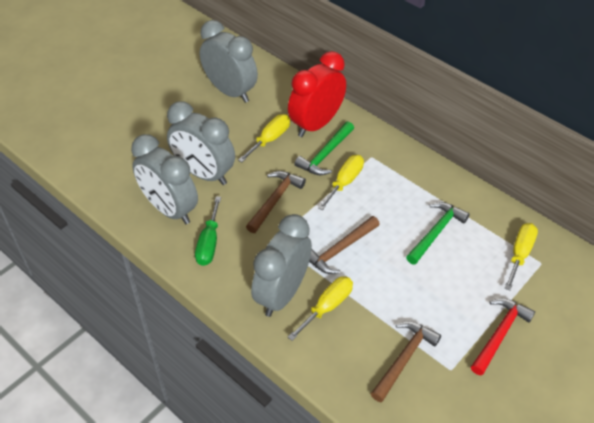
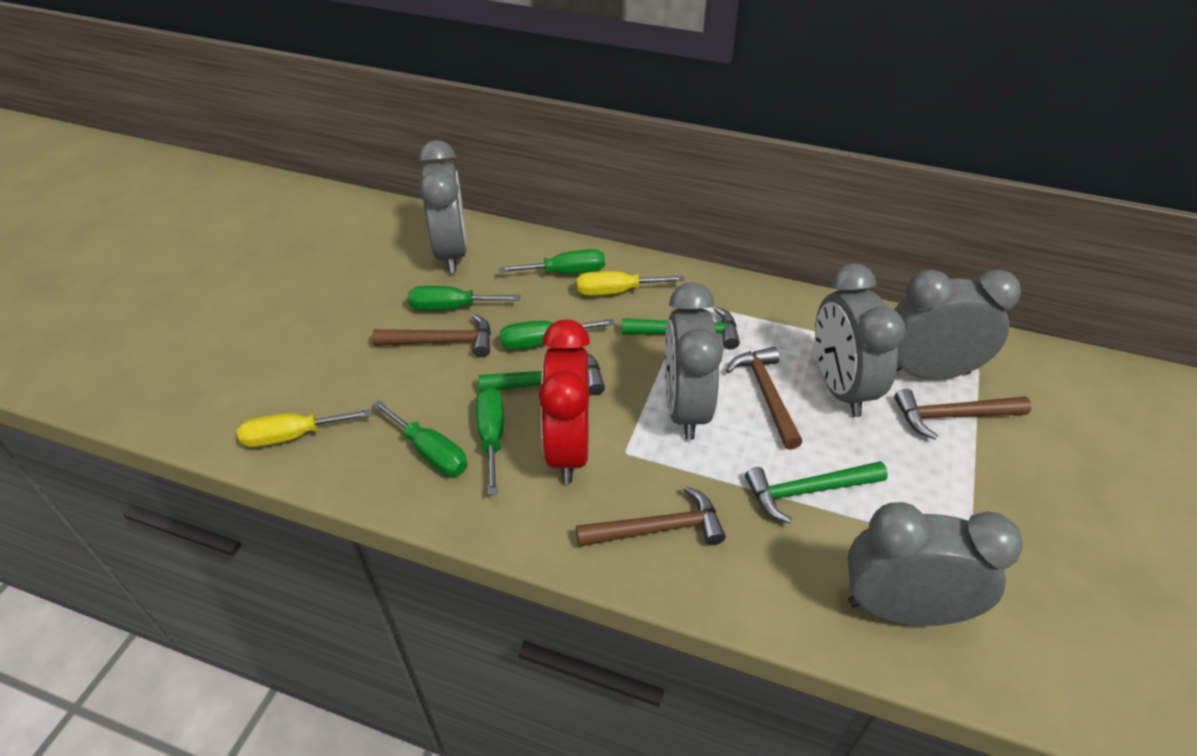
brown hammer: [246,171,306,233] [309,216,380,274] [371,321,441,402] = 3 -> [372,314,491,357] [576,486,726,547] [726,347,802,450] [894,389,1031,440] = 4
green hammer: [295,121,354,175] [406,202,470,265] = 2 -> [478,353,605,395] [622,306,740,350] [745,461,888,524] = 3
green screwdriver: [195,196,221,266] = 1 -> [372,400,468,476] [408,286,520,310] [476,387,504,495] [499,249,605,274] [500,319,615,350] = 5
grey clock: [131,134,198,224] [167,101,235,185] [200,20,258,103] [251,214,312,317] = 4 -> [419,140,467,273] [665,282,723,440] [815,263,906,417] [847,502,1023,626] [894,270,1021,380] = 5
red hammer: [471,298,535,375] = 1 -> none = 0
yellow screwdriver: [238,114,290,162] [288,276,353,341] [318,155,364,210] [505,223,538,290] = 4 -> [237,409,373,447] [577,271,685,296] = 2

